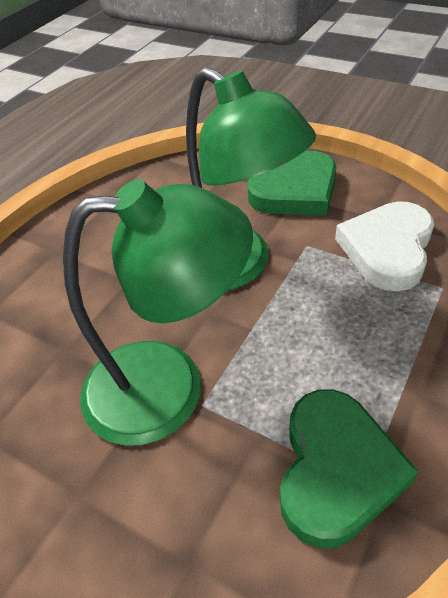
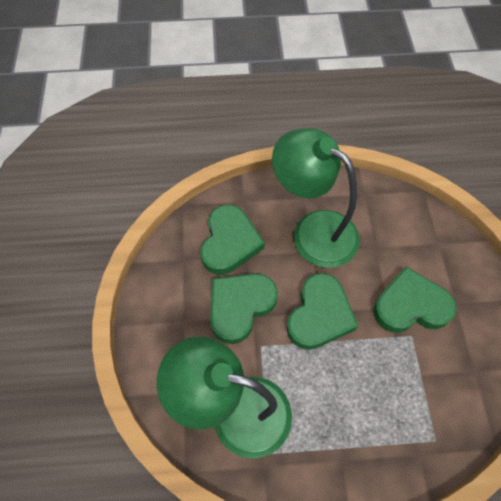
green heart: [247,151,337,215] [280,389,419,548] = 2 -> [200,205,265,275] [210,274,278,344] [287,273,358,350] [374,267,457,333] = 4
white heart: [335,201,434,291] = 1 -> none = 0

